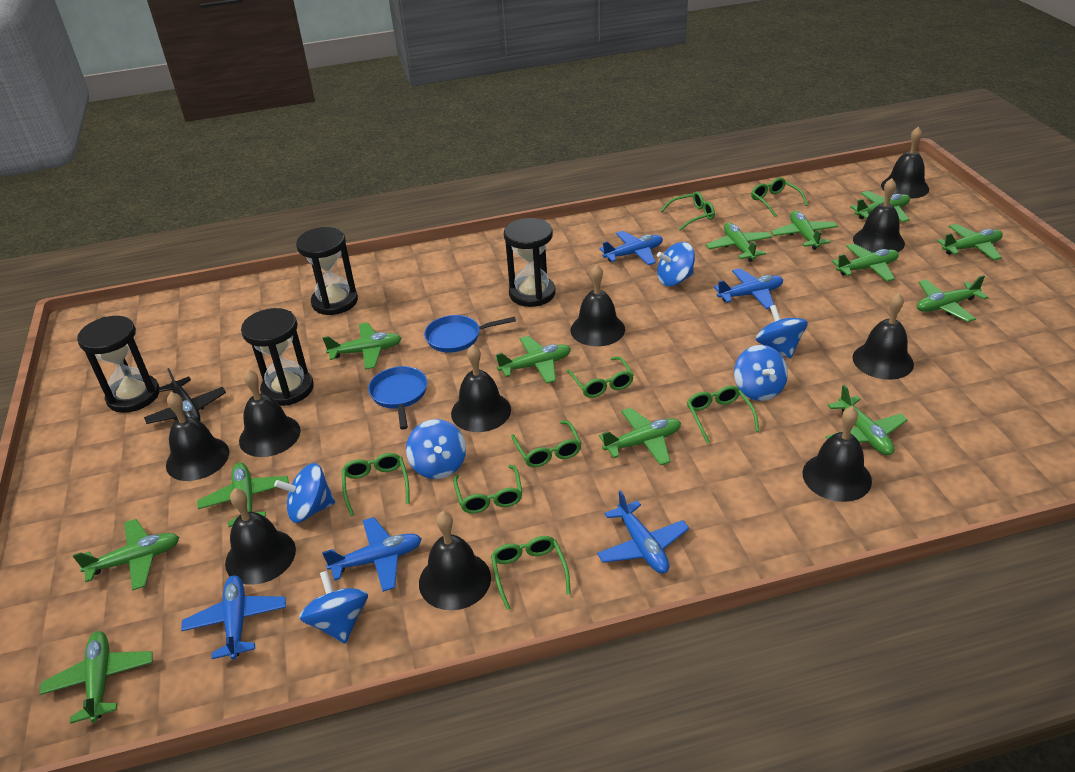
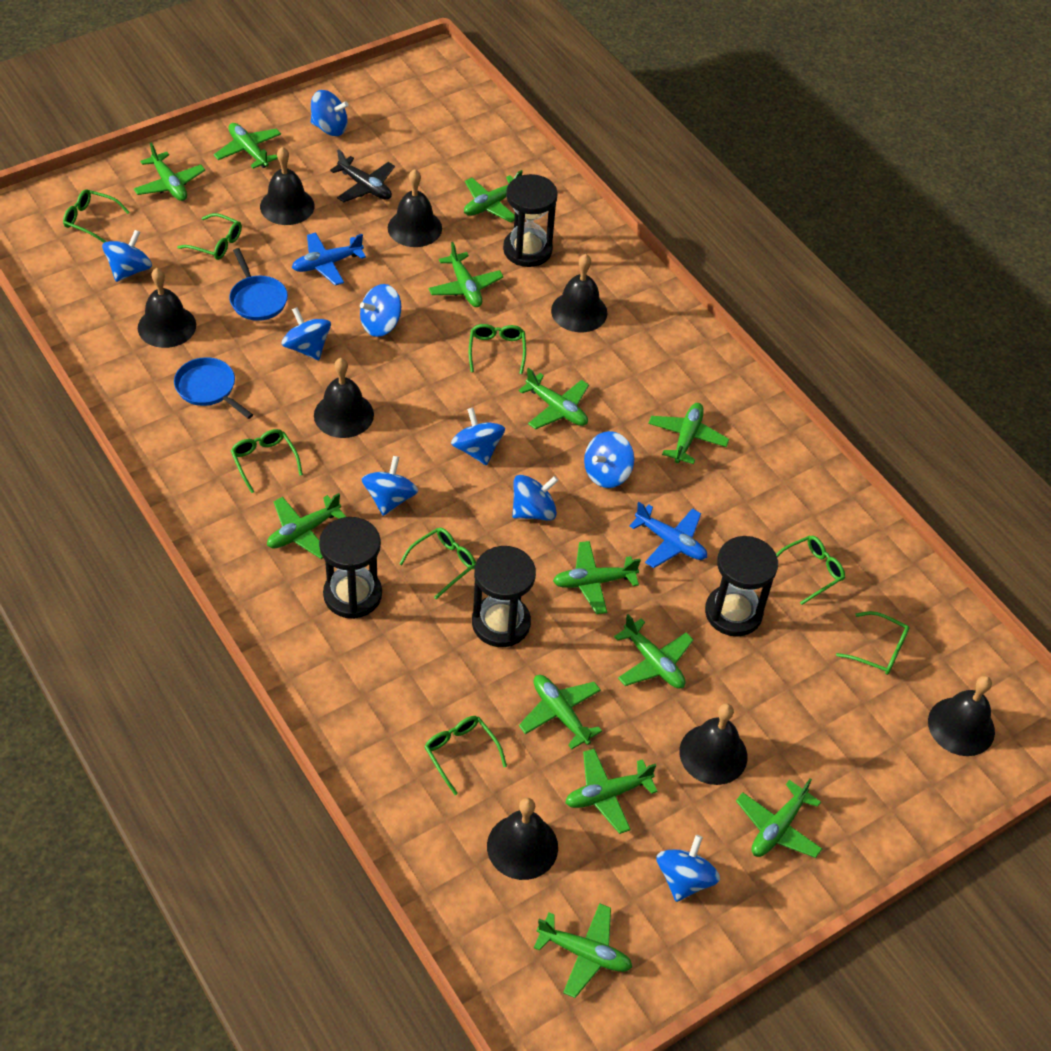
black bell: [166,392,229,481] [225,488,296,585] [239,369,301,457] [419,511,491,610] [451,344,511,432] [570,264,625,346] [802,406,872,502] [852,293,914,380] [853,178,905,253] [881,127,929,199] = 10 -> [138,268,196,348] [260,147,314,225] [314,358,374,438] [388,169,442,247] [487,798,558,880] [551,254,607,332] [679,703,747,785] [928,676,995,756] = 8
blue plane: [181,575,286,660] [322,517,422,592] [597,490,689,574] [599,231,663,265] [714,268,783,309] = 5 -> [292,233,366,286] [629,502,707,568] = 2
blue spinning top: [274,463,335,523] [299,571,368,644] [406,419,466,479] [657,242,695,286] [734,345,788,401] [755,305,808,359] = 6 -> [102,230,152,282] [282,307,331,360] [311,90,349,136] [360,284,401,337] [362,456,418,516] [451,408,505,466] [512,475,558,521] [584,431,634,488] [656,835,720,902] = 9

